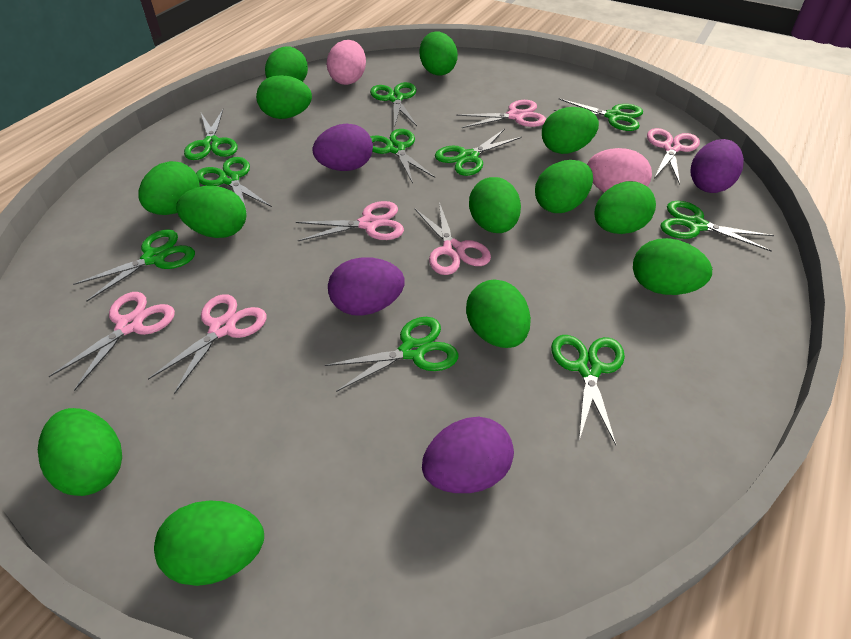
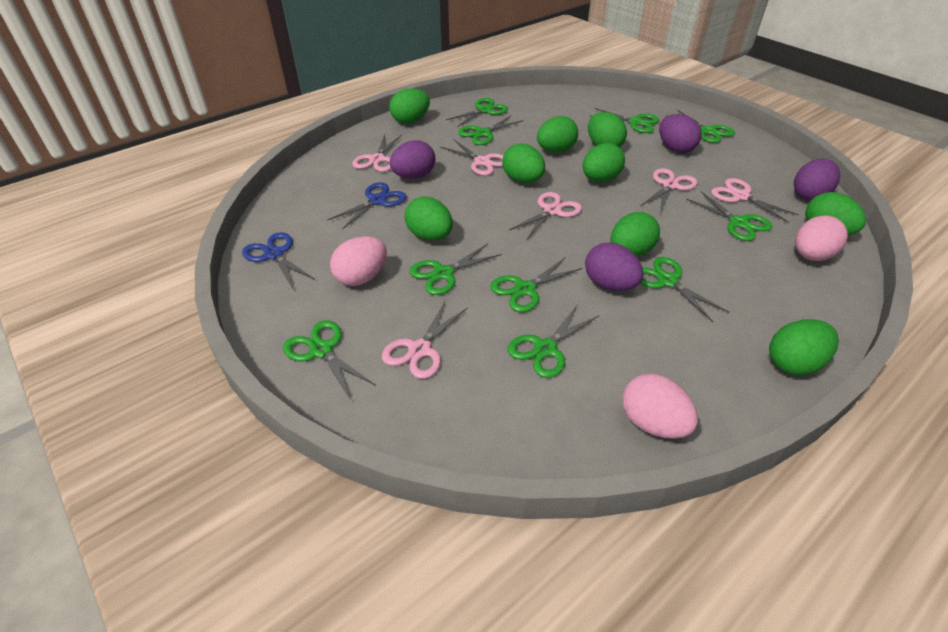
blue scissors: none = 0 -> [242,232,316,289] [327,182,407,230] = 2
green egg: [38,408,122,496] [139,161,200,215] [154,500,264,586] [176,186,247,238] [256,75,312,119] [265,47,308,82] [420,31,458,76] [466,279,531,348] [469,177,521,233] [535,160,593,213] [542,107,599,154] [595,181,656,234] [633,238,712,295] = 13 -> [389,88,430,124] [405,196,453,240] [502,143,545,183] [537,116,578,152] [583,143,625,182] [588,112,627,147] [611,212,660,257] [769,319,839,375] [805,192,866,235] = 9
pink egg: [327,40,366,85] [587,148,652,192] = 2 -> [330,236,387,286] [622,374,698,439] [795,216,848,261] = 3

